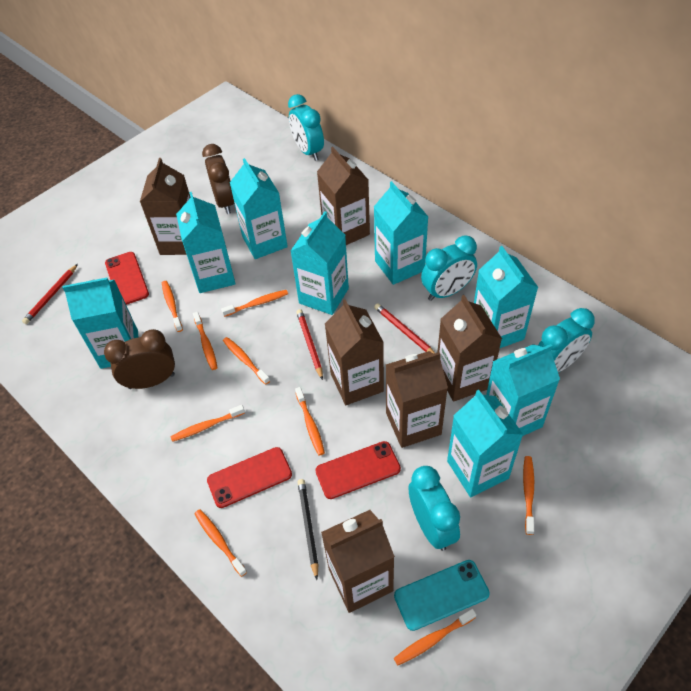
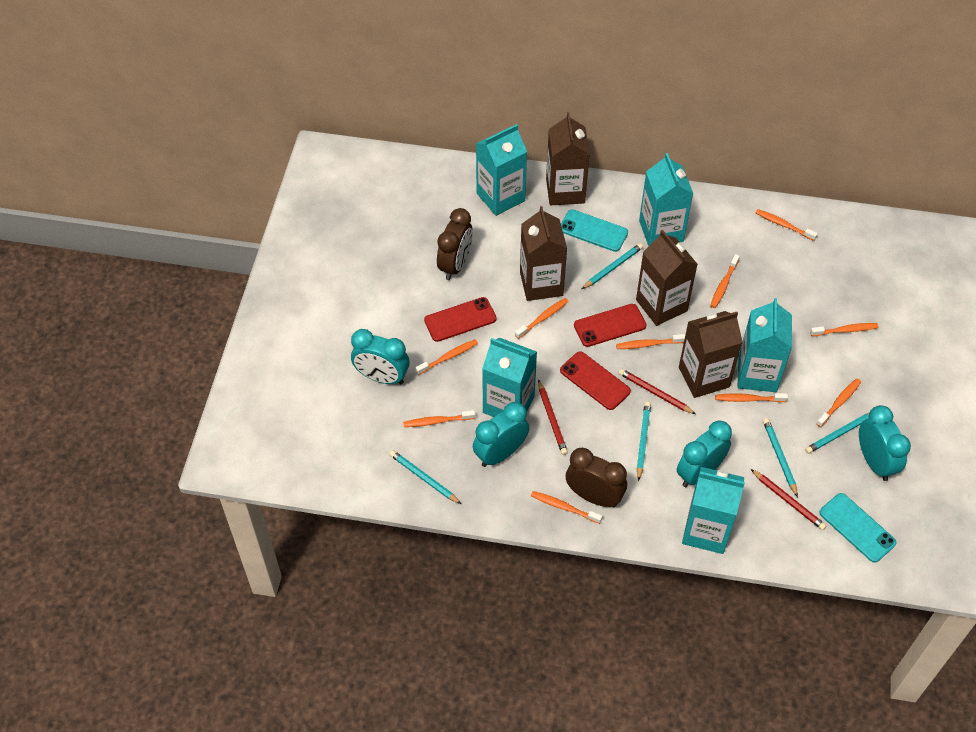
black pencil: [298,479,318,580] = 1 -> none = 0
brown carton: [140,158,191,255] [317,147,370,245] [321,510,395,613] [325,300,384,405] [386,351,448,448] [438,295,502,402] = 6 -> [520,206,567,301] [546,112,590,205] [636,230,698,326] [679,311,743,398] = 4
orange toothbrush: [162,281,183,332] [170,405,245,442] [193,312,218,370] [194,509,247,577] [221,290,288,317] [223,337,270,385] [295,387,325,456] [394,609,477,666] [523,456,534,535] = 9 -> [403,410,475,427] [416,339,478,375] [515,298,569,339] [531,491,602,524] [616,334,685,349] [710,254,740,308] [715,393,788,402] [756,209,818,241] [810,323,878,336] [816,379,861,427] = 10
turquoise carton: [62,278,138,369] [176,192,236,293] [230,158,288,259] [291,211,349,315] [374,181,428,285] [447,390,524,497] [474,246,539,348] [486,344,560,436] = 8 -> [476,124,527,216] [482,337,537,417] [639,153,693,246] [682,467,745,554] [738,298,792,392] = 5
turquoise pencil: none = 0 -> [389,450,461,504] [582,243,643,289] [637,402,651,481] [763,418,798,497] [805,413,869,454] = 5
turquoise phone: [394,560,490,631] = 1 -> [561,209,628,252] [819,493,896,563] = 2

